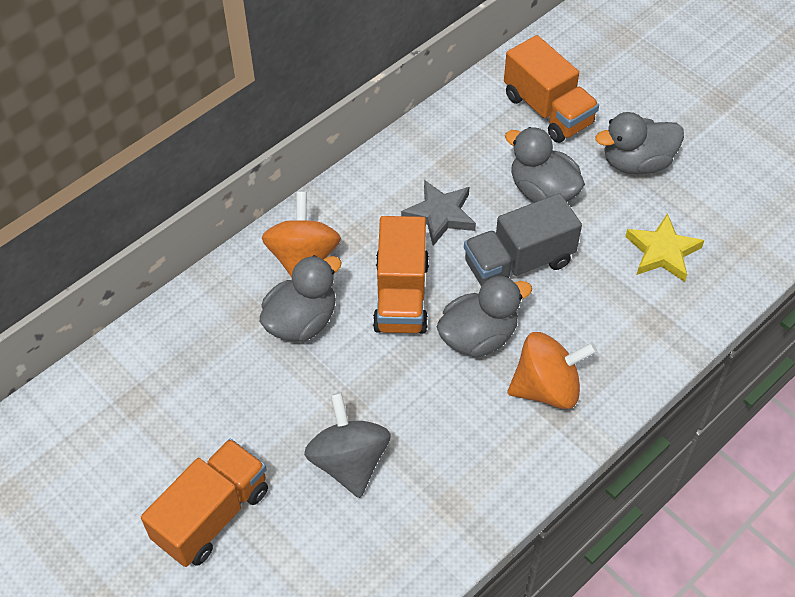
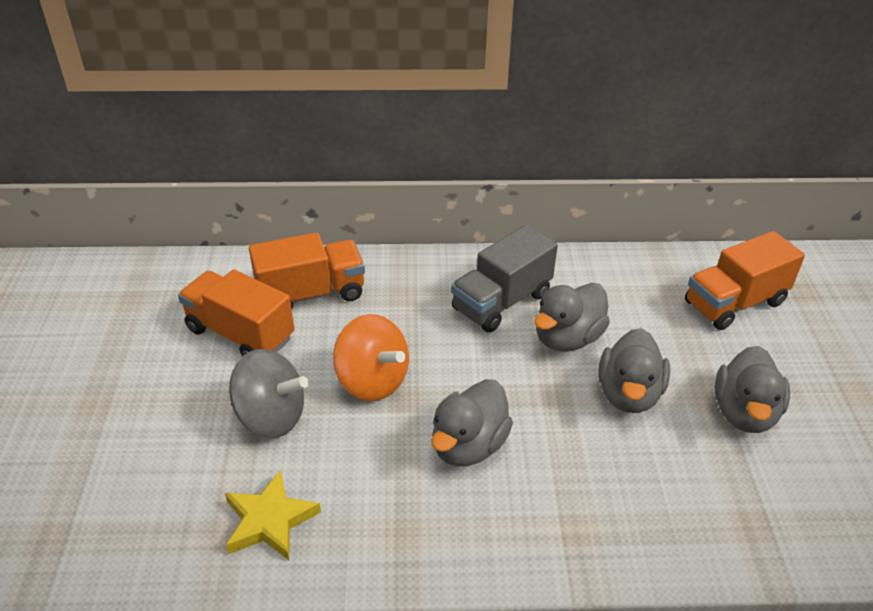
grey star: [401,180,476,246] = 1 -> none = 0
orange spinning top: [262,192,341,277] [508,332,597,409] = 2 -> [333,314,409,401] = 1

